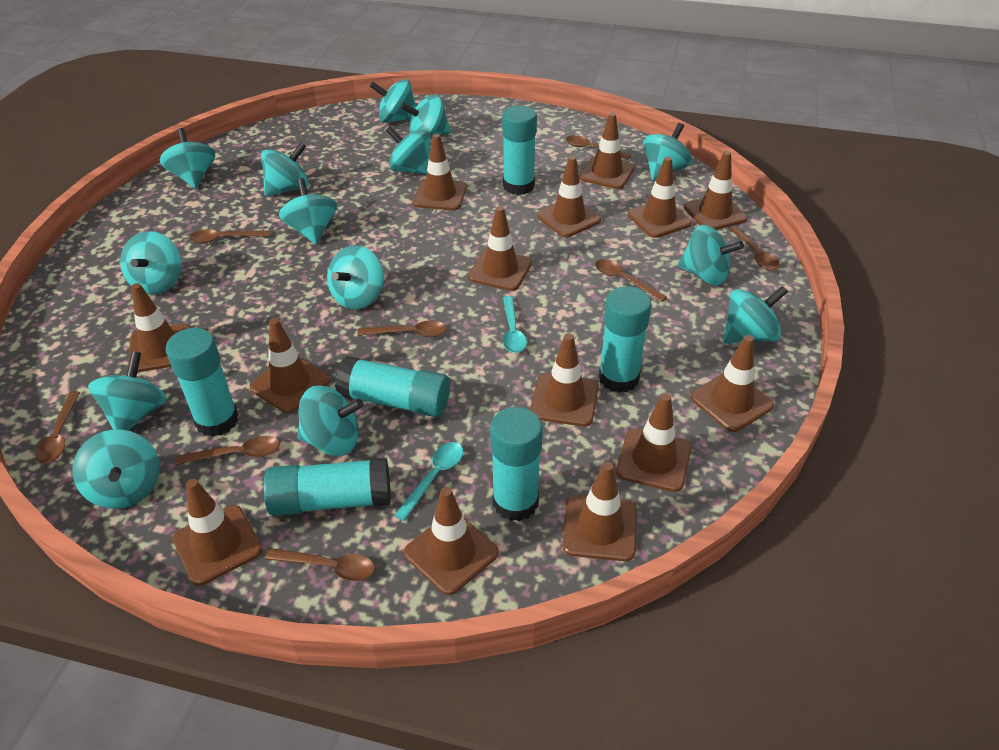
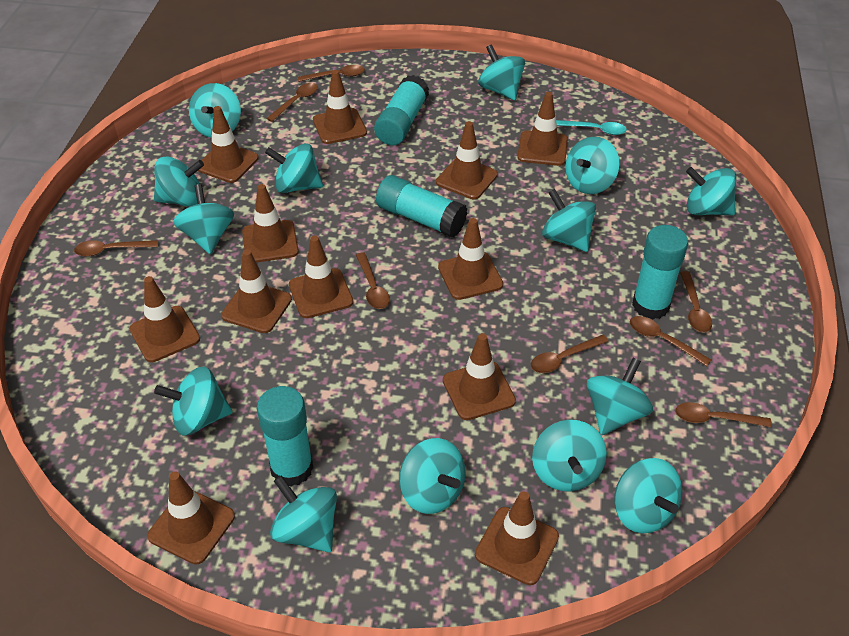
brown traffic cone: [128,283,190,372] [172,479,262,585] [249,318,330,413] [404,487,499,595] [413,134,467,210] [468,206,532,291] [530,334,598,426] [537,156,601,237] [562,462,636,561] [579,113,635,189] [616,393,692,492] [627,157,692,238] [684,151,748,230] [691,335,774,432] = 14 -> [129,276,200,362] [147,471,235,565] [198,106,259,183] [221,250,292,333] [242,184,299,263] [289,236,353,318] [313,70,367,144] [436,121,498,199] [438,218,503,300] [443,333,516,420] [475,491,559,585] [517,92,568,166] = 12
turquoise glue stick: [166,328,239,437] [263,458,391,516] [335,356,450,417] [490,407,543,522] [502,105,537,195] [598,286,651,393] = 6 -> [257,386,313,487] [374,75,429,145] [376,175,467,237] [632,225,688,320] = 4
turquoise spoon: [394,442,463,521] [503,296,527,353] = 2 -> [556,120,627,135] = 1

